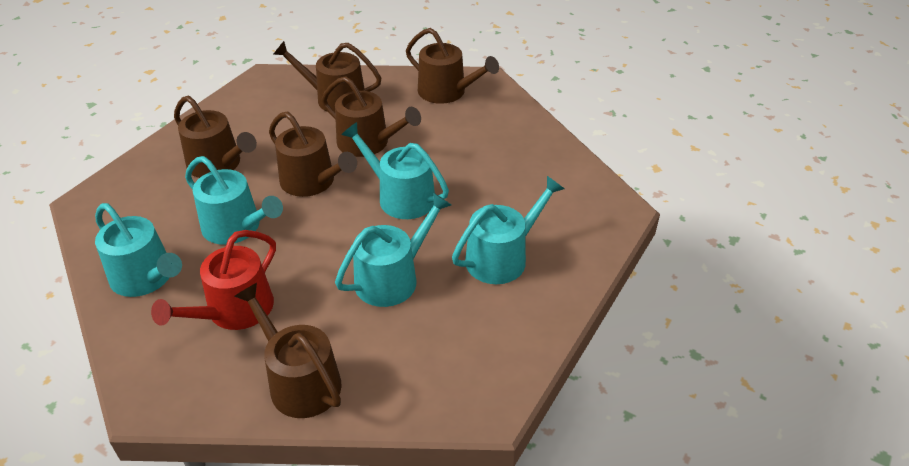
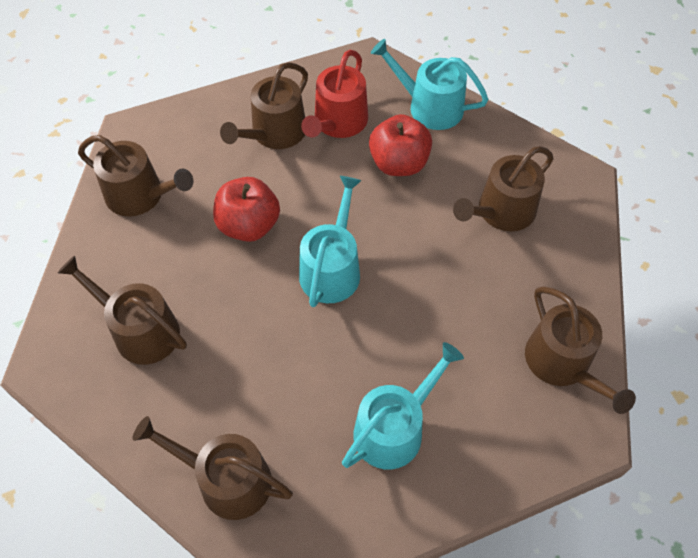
red apple: none = 0 -> [213,177,280,242] [369,114,432,176] = 2
turquoise watering can: [95,203,182,297] [185,156,283,245] [335,193,451,307] [341,122,449,219] [452,176,564,284] = 5 -> [299,176,362,307] [342,342,464,470] [371,39,488,130] = 3

